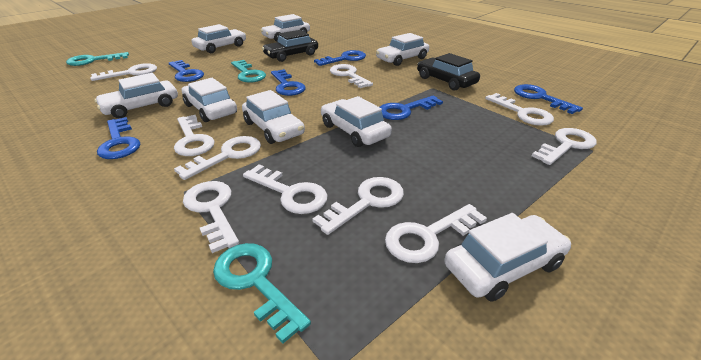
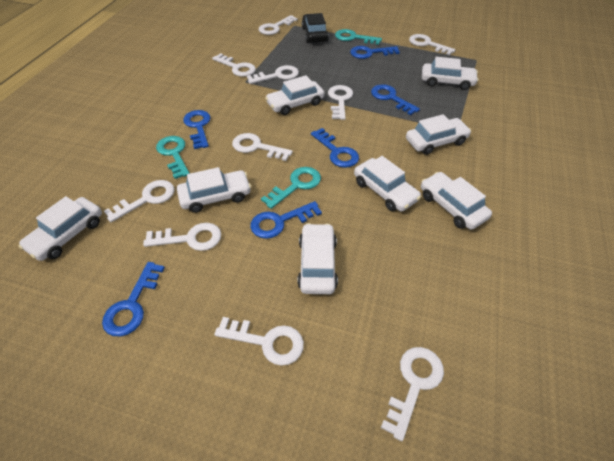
black car: [262,30,318,62] [417,53,480,91] = 2 -> [302,13,329,43] = 1

